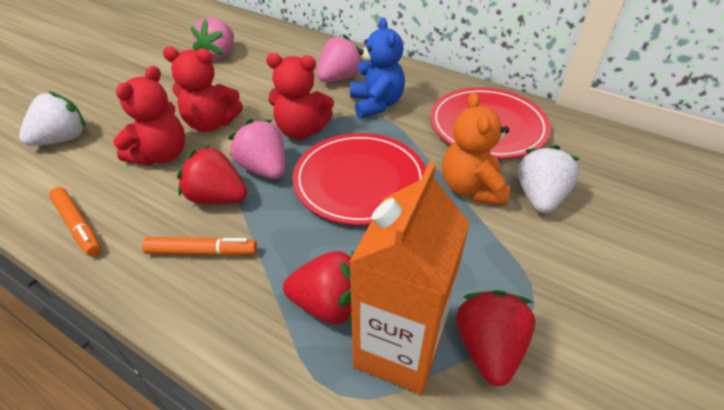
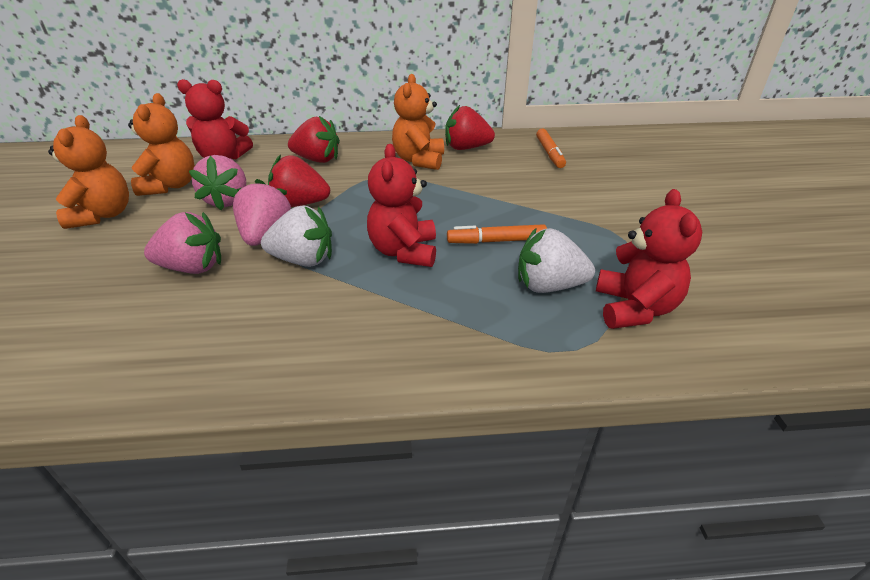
blue teddy bear: [350,17,405,118] = 1 -> none = 0
orange carton: [349,162,470,395] = 1 -> none = 0
orange teddy bear: [442,92,510,206] = 1 -> [48,115,129,229] [128,93,195,196] [392,74,444,170] = 3
red plate: [292,133,426,225] [430,87,551,159] = 2 -> none = 0

